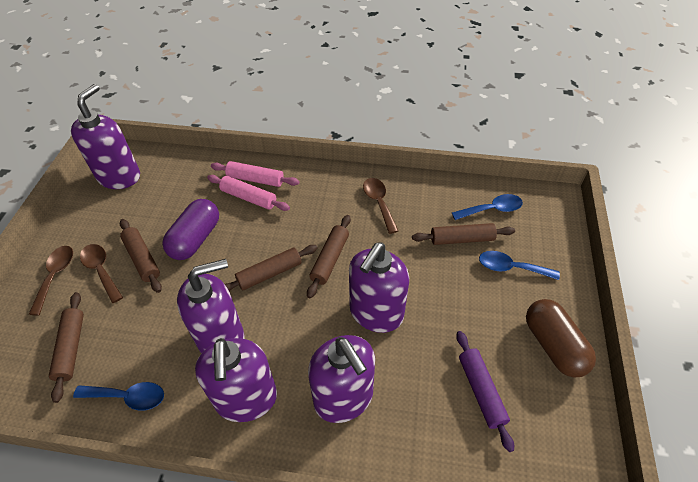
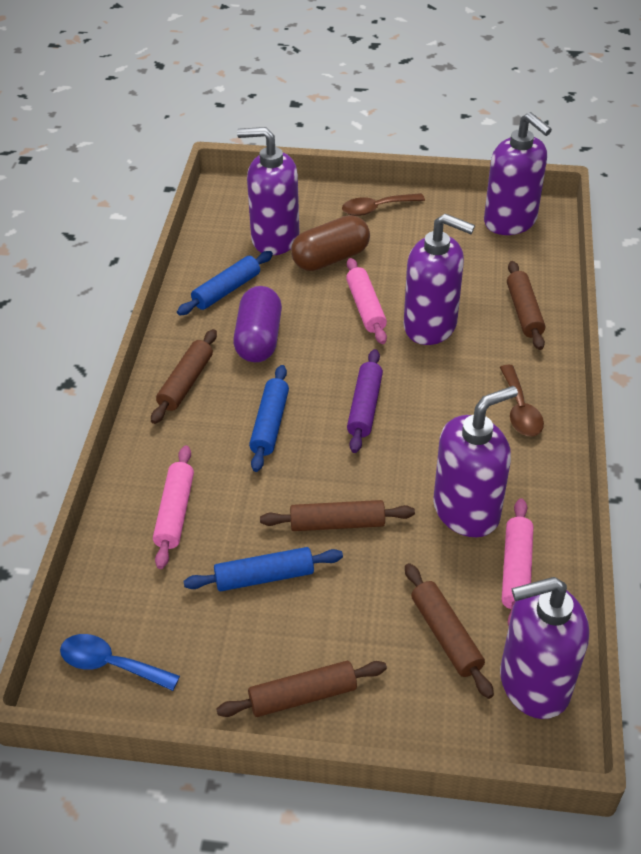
blue rolling pin: none = 0 -> [177,251,273,315] [184,547,343,591] [249,365,289,472] = 3
blue spoon: [73,382,164,411] [452,194,523,220] [479,251,560,280] = 3 -> [60,634,180,691] = 1
brown spoon: [29,246,73,316] [80,244,123,303] [363,178,398,234] = 3 -> [342,193,425,216] [500,365,544,436] = 2
pink rolling pin: [207,175,290,211] [211,161,299,187] = 2 -> [153,446,194,569] [346,258,387,344] [502,498,533,626] = 3

